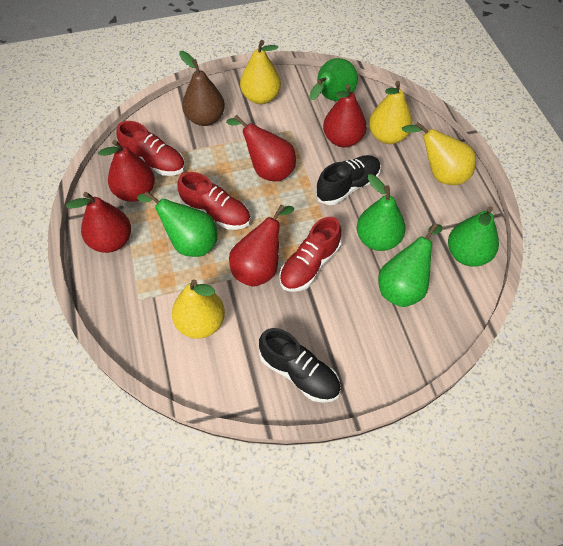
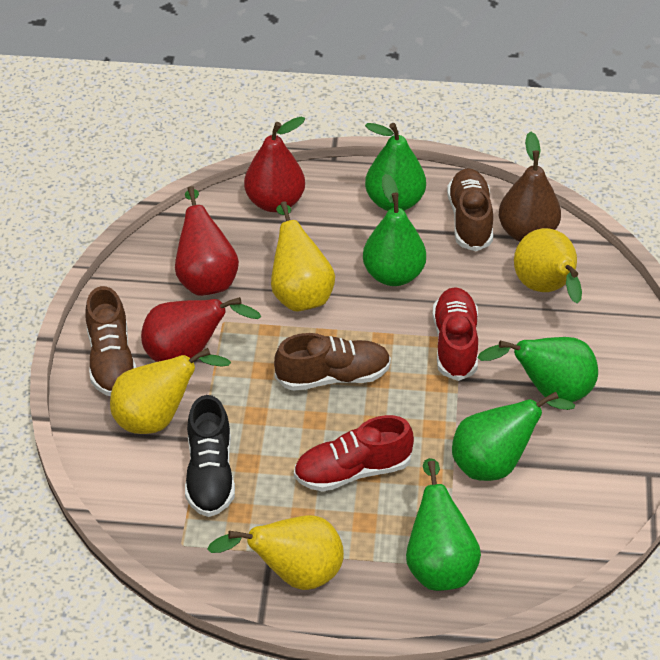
black shoe: [259,328,341,403] [316,155,381,205] = 2 -> [185,395,235,517] = 1
brown shoe: none = 0 -> [86,286,136,396] [274,333,391,391] [447,168,493,251] = 3
red pear: [66,192,131,253] [98,140,155,202] [226,115,296,182] [229,205,294,287] [323,84,367,147] = 5 -> [141,297,262,362] [175,186,239,296] [244,116,305,212] = 3
red shoe: [117,121,185,176] [177,172,251,230] [279,217,341,292] = 3 -> [294,415,414,492] [433,287,478,381] = 2

